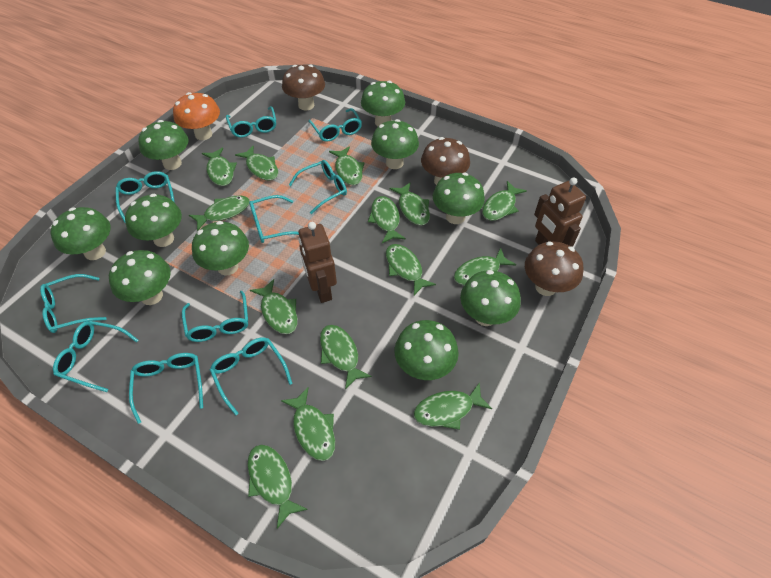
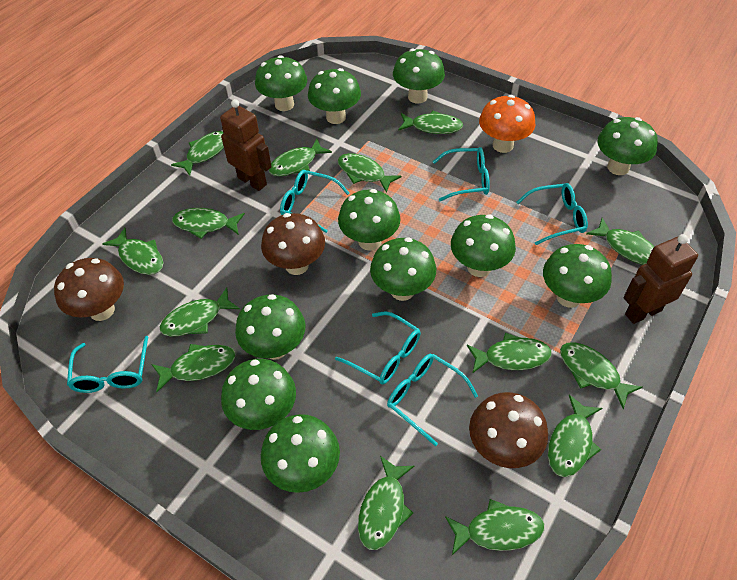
green mushroom: [51,207,111,260] [109,250,171,305] [125,194,182,247] [138,120,189,170] [192,221,249,276] [361,81,405,127] [371,119,419,169] [394,320,459,380] [433,173,485,224] [460,270,521,326] = 10 -> [221,359,296,430] [235,294,306,360] [255,55,307,111] [261,414,340,493] [308,68,361,124] [338,189,400,251] [370,237,436,301] [393,48,445,104] [451,215,516,277] [543,244,612,308] [598,117,658,175] = 11
turquoise glasses: [40,274,106,333] [53,321,139,392] [116,171,175,223] [129,353,203,424] [182,291,248,342] [210,337,293,415] [226,106,276,138] [249,195,299,243] [289,160,347,214] [308,108,362,142] = 10 -> [67,336,148,393] [280,170,349,233] [335,311,421,384] [387,354,478,446] [433,147,490,201] [516,183,588,245] = 6

